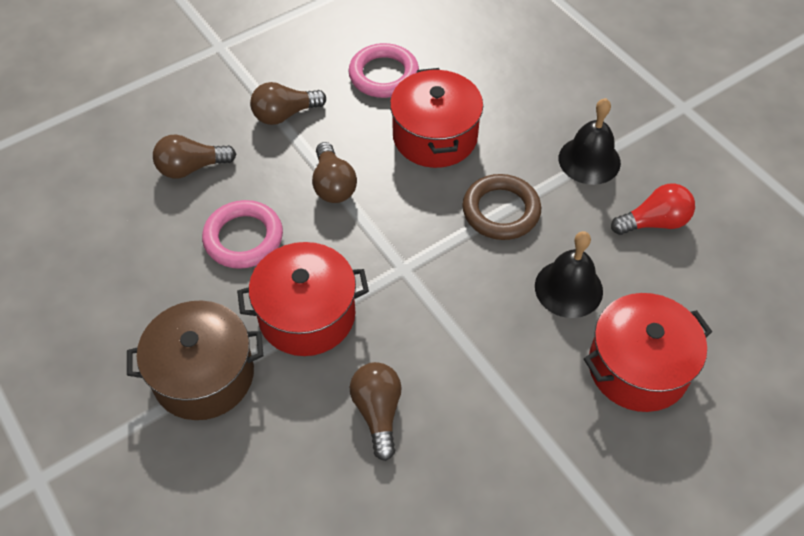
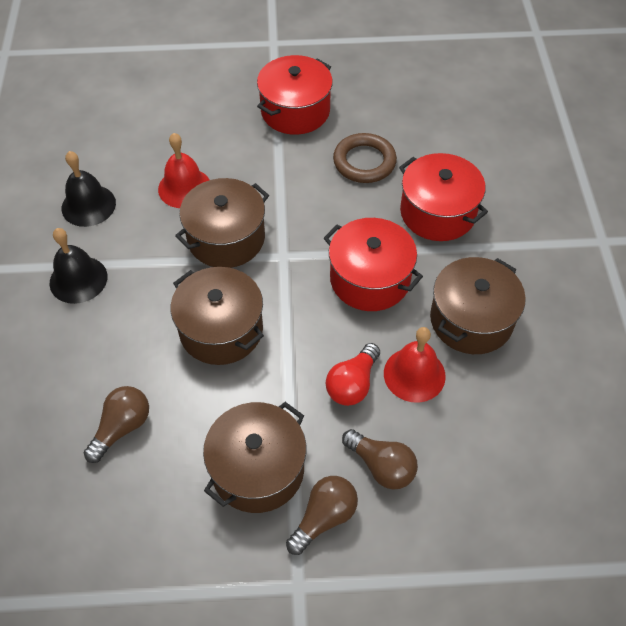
brown light bulb: [153,134,236,178] [250,82,326,125] [312,142,357,203] [350,362,402,461] = 4 -> [84,386,149,463] [286,476,358,555] [342,429,418,489] = 3
brown pot: [127,300,263,420] = 1 -> [171,267,264,365] [175,178,269,268] [203,402,306,513] [430,257,526,354] = 4
pink ring: [202,200,283,269] [348,43,419,98] = 2 -> none = 0
red bell: none = 0 -> [158,133,210,208] [384,327,446,403] = 2

